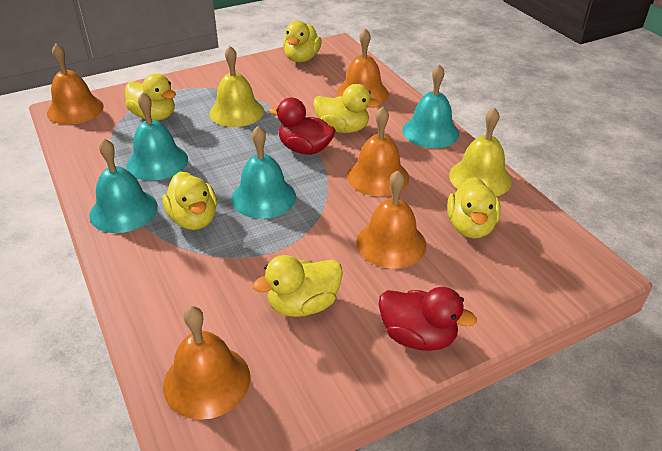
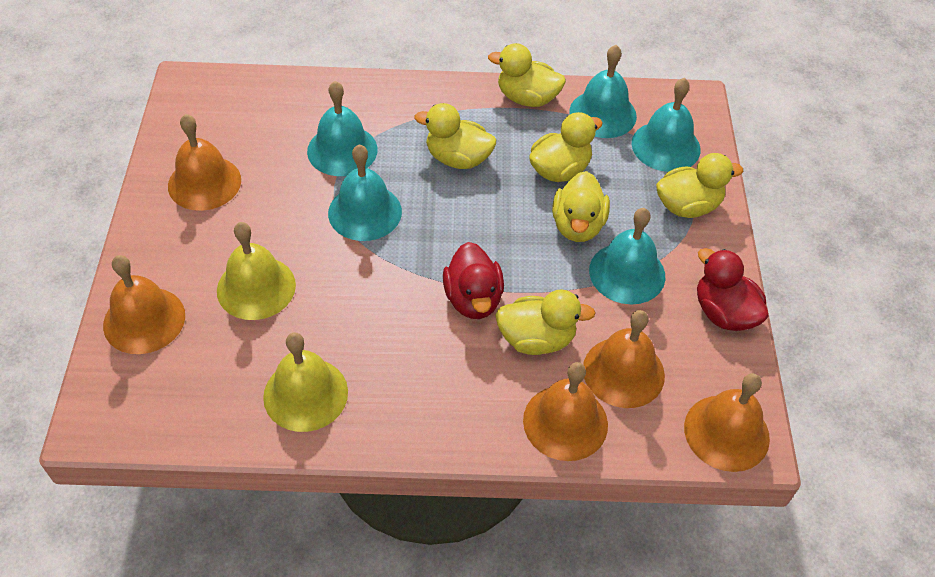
turquoise bell: [89,138,158,233] [127,92,188,181] [232,126,296,219] [402,64,459,148] = 4 -> [307,81,378,176] [328,144,402,241] [569,45,637,138] [589,208,665,305] [632,78,701,172] = 5

